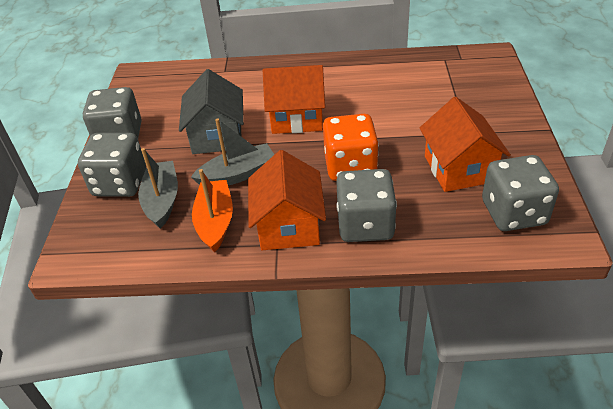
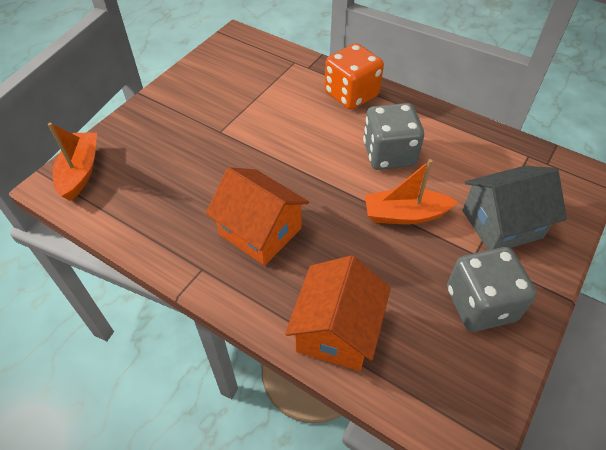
grey boat: [138,148,178,229] [191,118,274,185] = 2 -> none = 0
grey dice: [78,133,146,197] [83,87,141,138] [336,169,397,242] [482,155,559,231] = 4 -> [363,103,424,170] [447,247,537,332] = 2
orange boat: [192,169,233,253] = 1 -> [48,123,97,201] [365,159,458,224] = 2
orange house: [248,150,326,250] [263,65,325,134] [420,97,511,192] = 3 -> [206,167,309,266] [285,255,391,371] = 2

